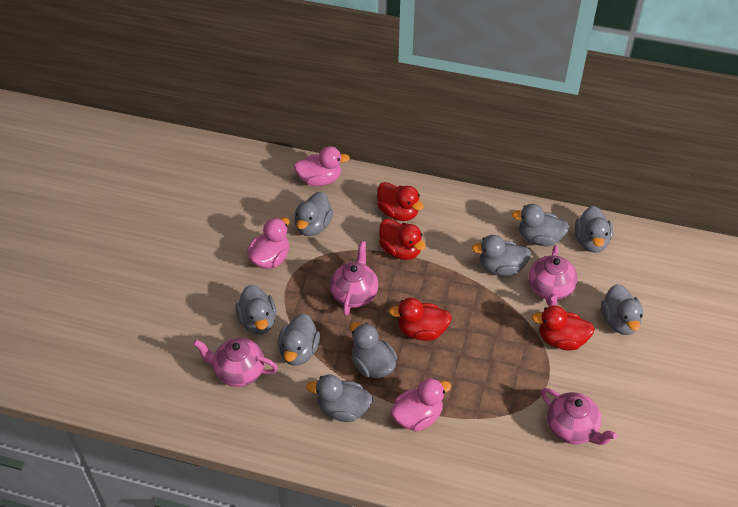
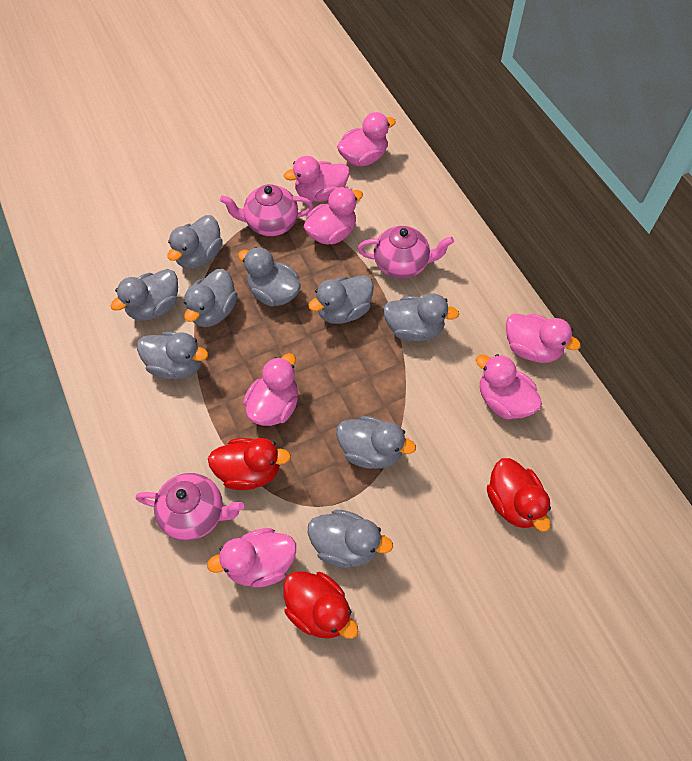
pink duck: [247,218,290,269] [294,146,350,186] [391,378,452,431] = 3 -> [207,528,296,587] [243,353,298,426] [284,156,350,202] [304,187,363,245] [337,112,396,166] [476,354,542,419] [506,314,581,363] = 7
pink teapot: [193,338,278,387] [330,241,378,316] [529,245,578,306] [541,388,617,445] = 4 -> [136,473,244,541] [220,184,314,236] [358,226,454,279] = 3
red duck: [377,182,424,221] [379,219,426,260] [389,298,452,341] [532,306,595,351] = 4 -> [208,438,291,490] [283,571,358,639] [487,458,551,532] = 3

